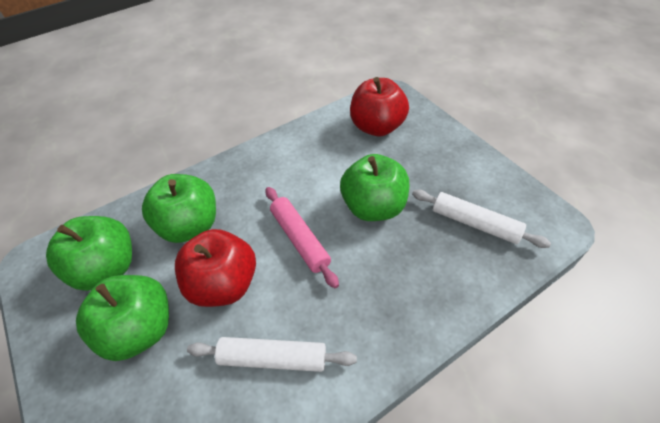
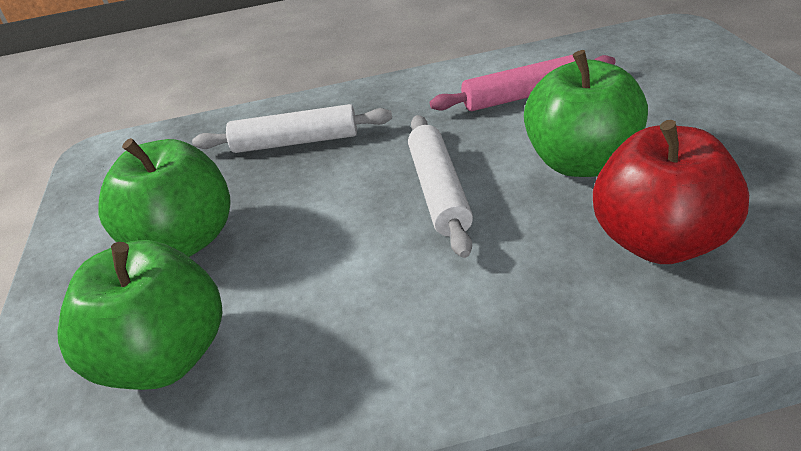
green apple: [46,216,132,291] [76,275,169,361] [142,174,216,243] [340,154,409,221] = 4 -> [57,240,222,390] [98,138,231,257] [524,50,648,177] = 3
red apple: [175,229,256,307] [350,77,409,136] = 2 -> [593,120,749,264] = 1

